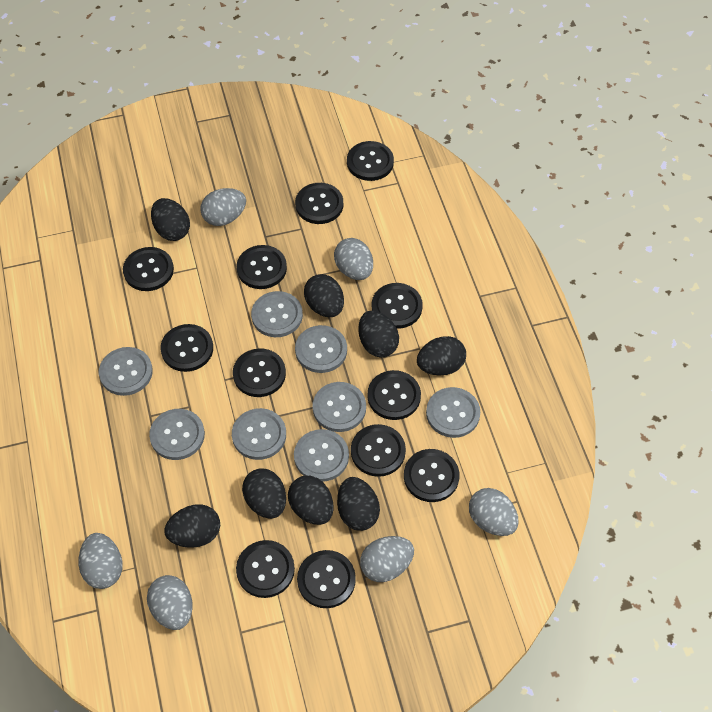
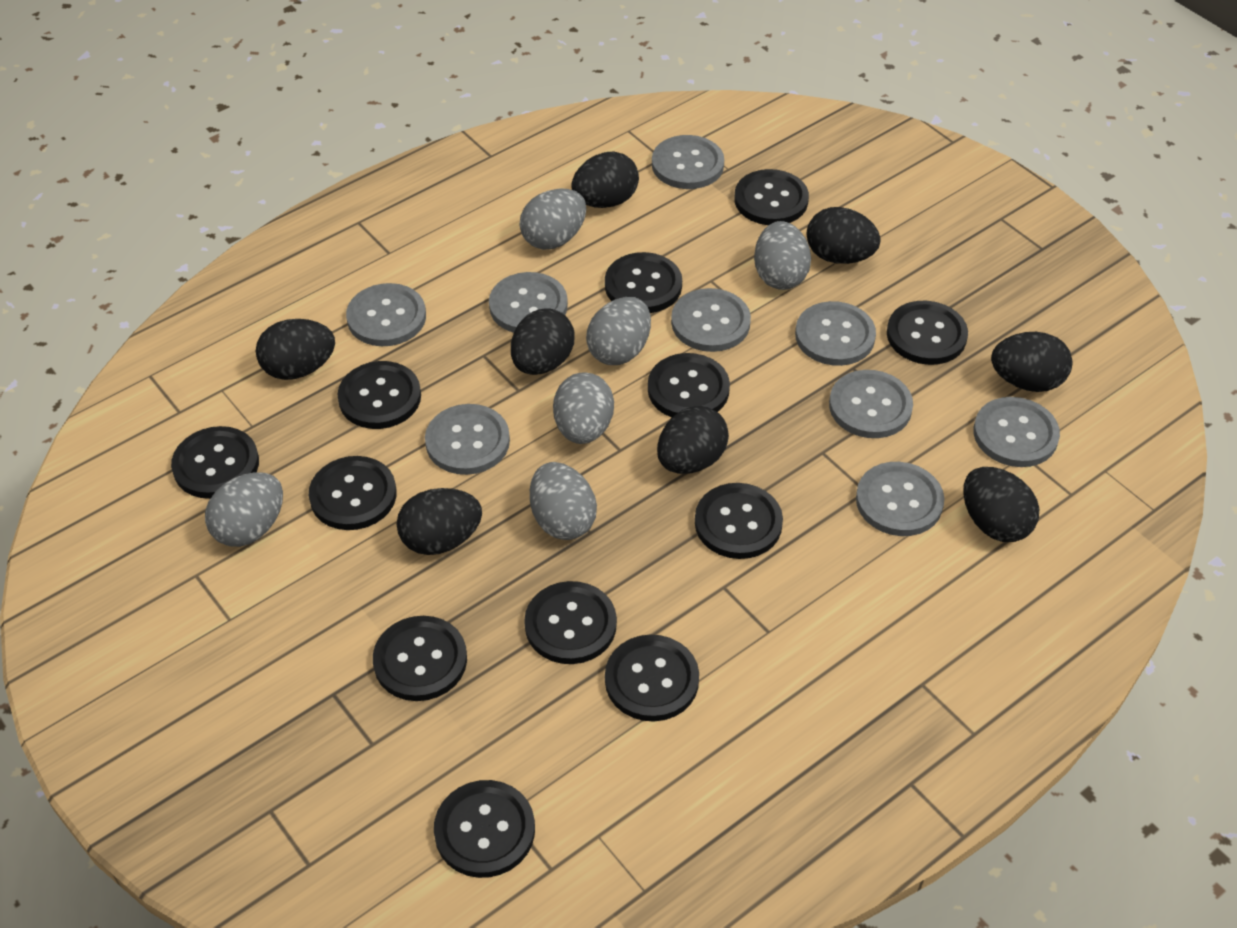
grey button: [99,347,153,396] [149,409,205,460] [232,408,286,460] [251,291,303,337] [294,429,349,482] [295,325,347,373] [312,382,366,432] [426,387,480,438] = 8 -> [346,283,426,346] [425,404,510,475] [489,272,568,333] [652,135,724,189] [671,288,751,352] [795,301,876,366] [829,370,913,438] [856,462,944,536] [974,397,1060,467] = 9

